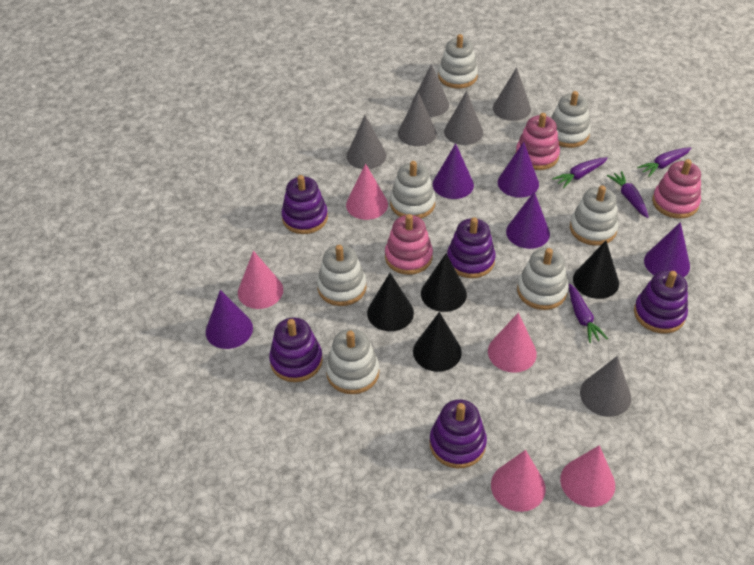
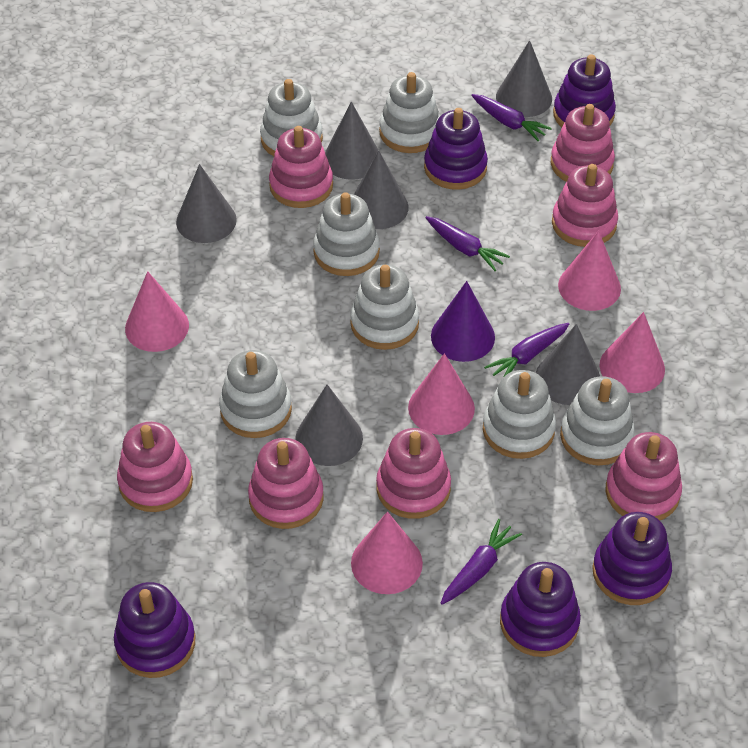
black cone: [367,273,414,331] [413,312,462,372] [421,254,467,312] [573,241,619,299] = 4 -> none = 0
pink stacking toy: [385,214,433,275] [516,113,560,170] [652,159,701,219] = 3 -> [117,422,193,512] [248,438,324,529] [269,126,333,208] [376,428,451,519] [551,104,615,182] [552,164,618,247] [605,432,682,520] = 7
purple cone: [206,290,253,349] [433,143,474,199] [498,142,539,198] [506,192,550,249] [644,222,690,277] = 5 -> [431,281,495,362] = 1

